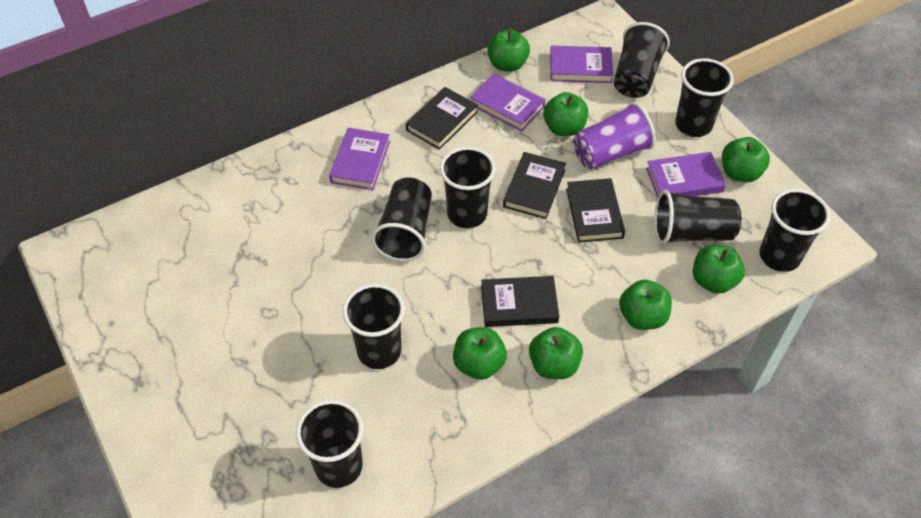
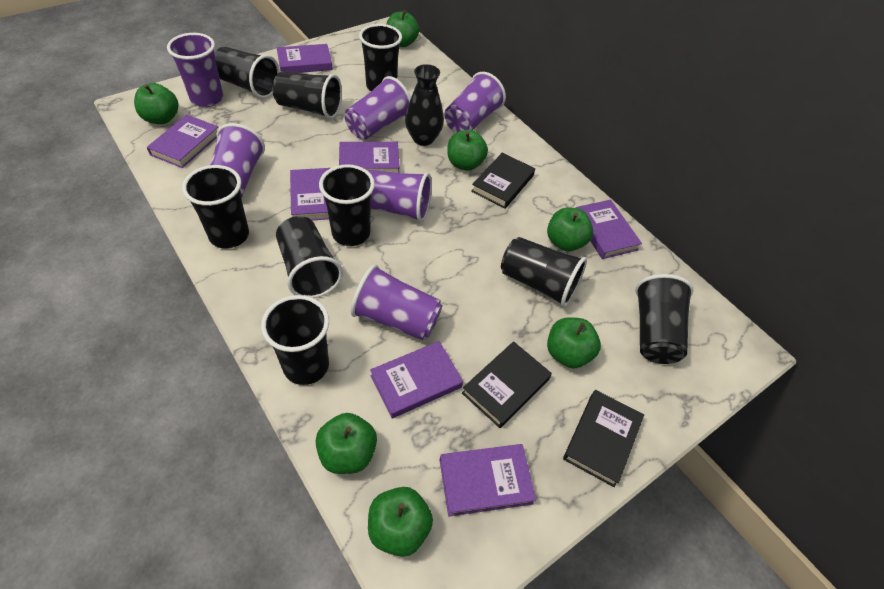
black book: [406,87,478,150] [481,276,559,327] [503,152,566,219] [566,178,625,243] = 4 -> [462,341,552,428] [471,153,535,209] [563,390,644,487] = 3
black cup: [296,400,363,488] [343,284,405,369] [371,177,432,261] [440,147,496,228] [614,22,670,98] [654,190,742,245] [675,58,734,137] [759,189,830,272] = 8 -> [182,165,249,248] [215,47,280,99] [261,295,329,385] [272,71,342,119] [276,216,343,298] [319,164,375,246] [359,24,402,91] [501,237,587,307] [635,274,693,364] = 9
black vase: none = 0 -> [405,64,444,146] = 1
purple book: [329,128,390,190] [470,74,545,132] [550,46,613,83] [646,152,726,198] = 4 -> [147,114,218,168] [277,44,333,73] [290,168,330,220] [339,142,400,173] [370,341,463,418] [440,444,536,516] [575,200,642,259] = 7
purple cup: [573,102,656,169] = 1 -> [167,33,223,107] [210,123,265,197] [345,76,411,140] [351,264,442,340] [366,169,432,222] [444,72,506,133] = 6

